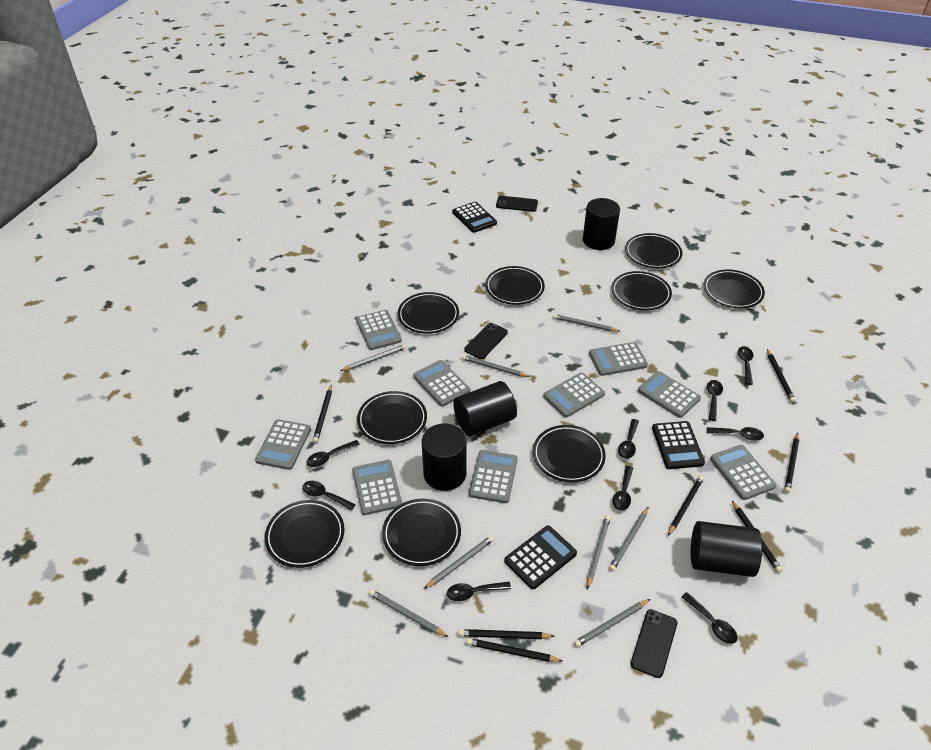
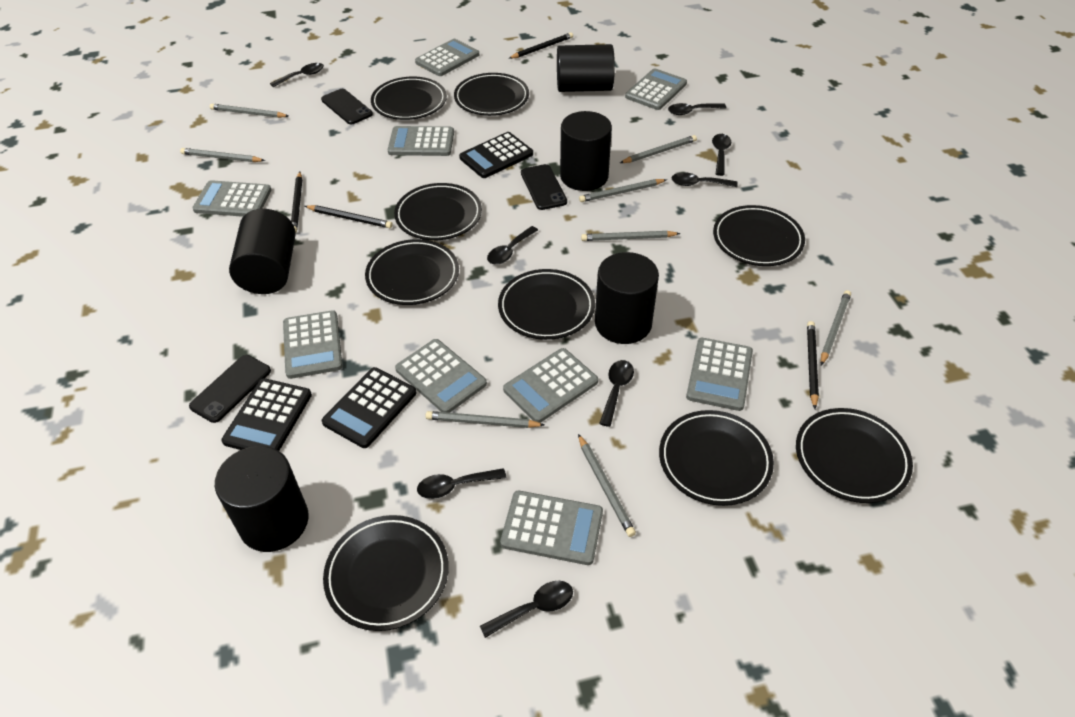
black cylinder: [422,424,466,491] [453,381,517,436] [583,198,620,250] [691,521,762,577] = 4 -> [215,446,309,552] [229,209,295,294] [557,44,615,92] [560,111,612,191] [595,252,659,344] = 5
black pencil: [313,384,332,443] [458,629,555,639] [466,638,562,662] [668,476,704,536] [732,501,782,573] [767,349,795,403] [784,433,799,493] = 7 -> [291,172,302,233] [305,205,393,228] [508,32,573,59] [807,321,819,409] = 4
black spoon: [302,481,356,511] [306,440,360,467] [447,582,511,601] [612,466,633,511] [618,419,639,459] [682,592,737,644] [707,380,723,421] [707,427,764,441] [738,346,753,385] = 9 -> [270,63,324,87] [417,468,506,499] [480,581,573,638] [487,226,538,265] [599,360,634,427] [668,103,726,115] [671,172,738,187] [712,134,731,176] = 8

